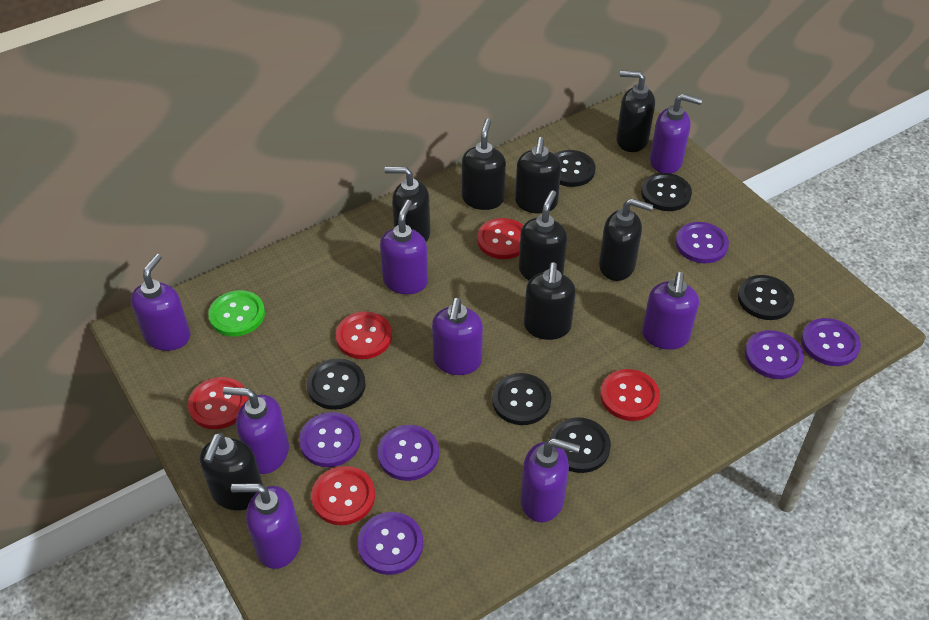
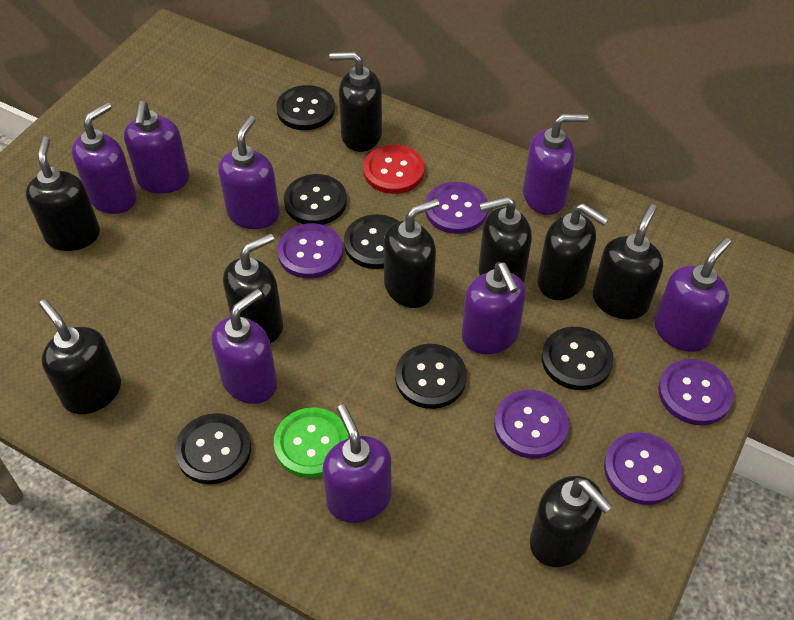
black soap dispenser: [200,433,263,511] [384,167,430,242] [462,119,506,210] [515,137,561,213] [519,190,567,280] [524,262,576,340] [599,198,653,281] [616,71,655,152] = 8 -> [26,136,100,251] [39,299,121,414] [223,233,283,343] [330,52,382,152] [383,199,440,308] [479,196,532,283] [530,476,613,567] [538,203,609,300] [593,204,663,319] = 9
purple button: [299,412,361,467] [358,512,423,575] [378,425,439,481] [675,222,729,263] [745,330,804,379] [801,318,861,366] = 6 -> [277,223,343,278] [425,182,488,234] [494,390,569,458] [604,432,682,505] [658,359,734,425] = 5
red button: [188,377,249,429] [311,466,375,525] [336,311,392,359] [477,218,523,259] [600,369,660,421] = 5 -> [363,144,425,194] = 1

